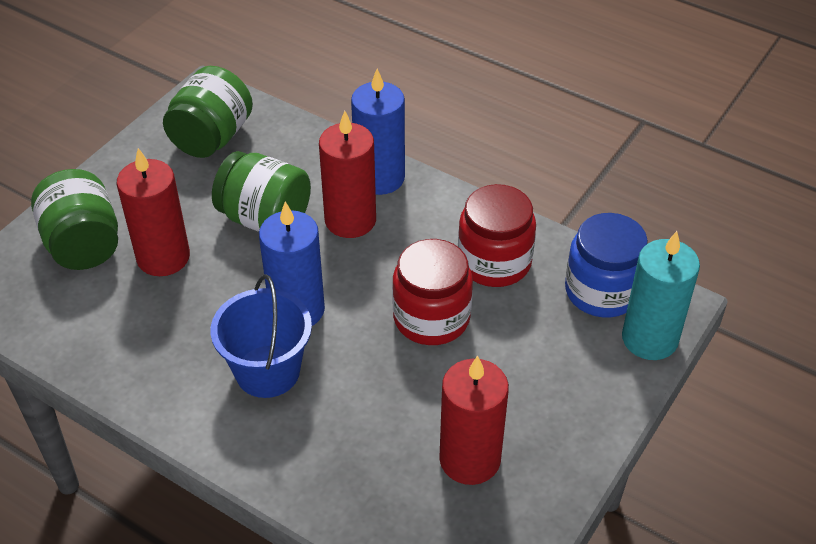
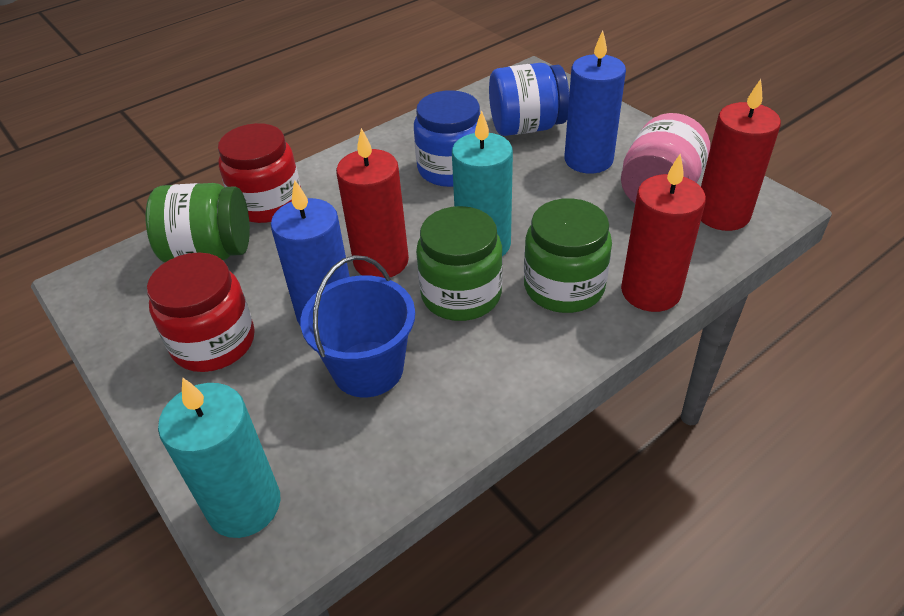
blue jar: [565,213,648,317] = 1 -> [414,90,480,187] [489,63,569,136] = 2
pink jar: none = 0 -> [621,113,710,203] = 1
turquoise candle: [622,231,700,360] = 1 -> [158,377,280,538] [452,110,513,256] = 2

